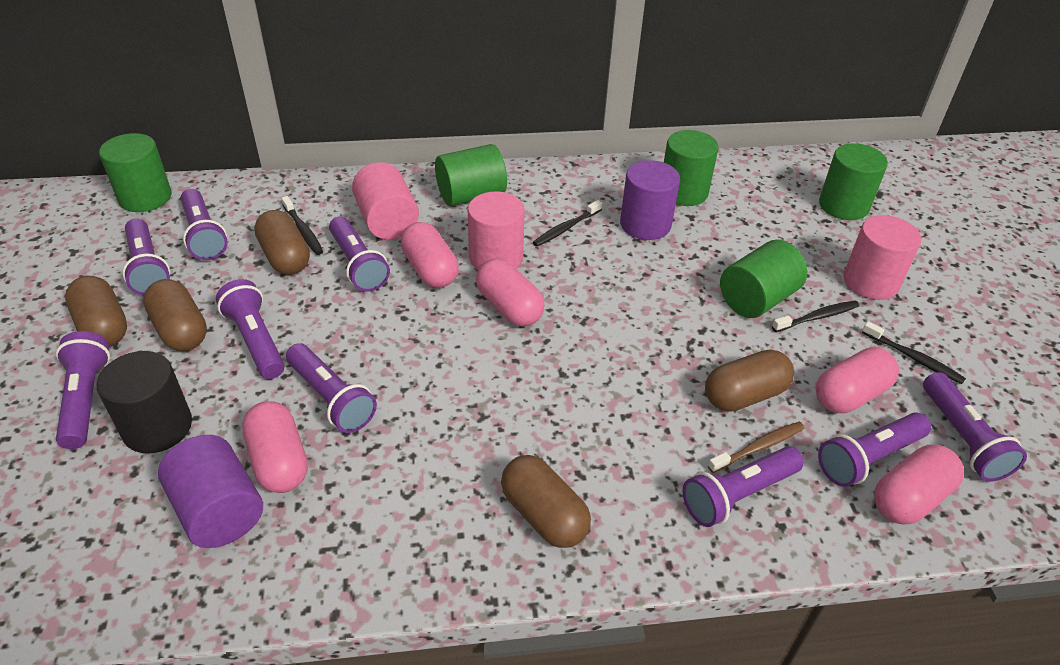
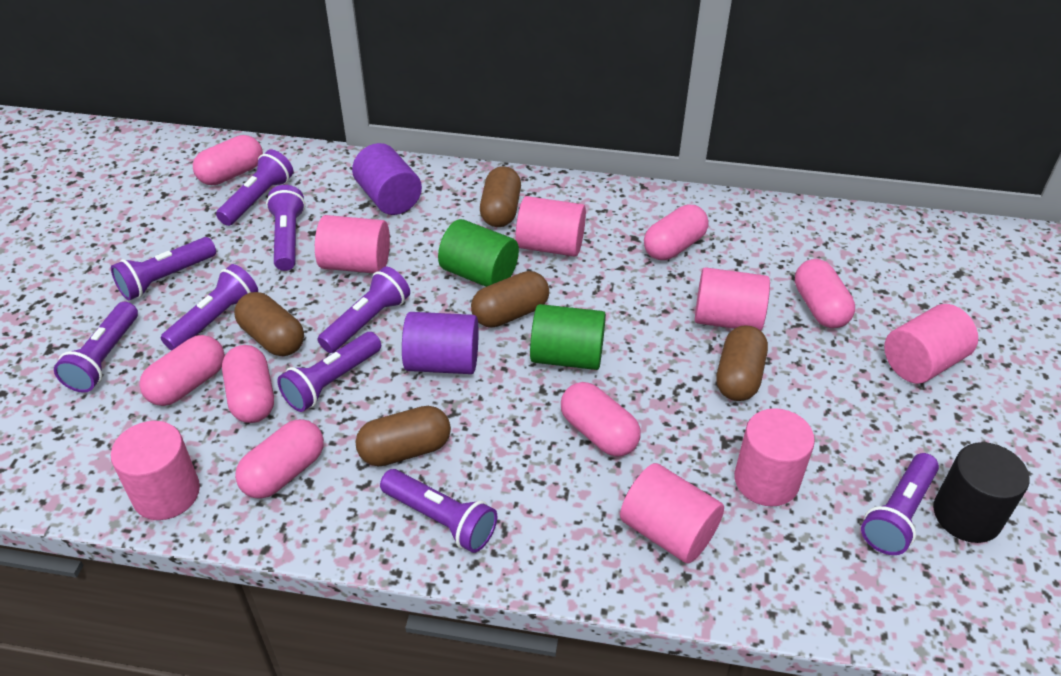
black toothbrush: [281,196,323,255] [533,200,602,247] [772,300,859,332] [862,321,966,384] = 4 -> none = 0
brown toothbrush: [708,422,805,473] = 1 -> none = 0
green cylinder: [99,133,172,212] [435,144,507,206] [664,130,719,206] [720,240,808,318] [819,143,888,220] = 5 -> [438,219,519,287] [530,304,606,370] = 2
pink capsule: [242,401,308,493] [401,222,459,288] [476,259,545,326] [816,347,899,413] [874,445,964,524] = 5 -> [139,335,225,406] [193,135,263,185] [222,345,274,423] [235,419,324,499] [561,382,641,457] [644,204,709,260] [795,259,855,328] = 7
pink cylinder: [352,162,419,240] [468,191,525,270] [844,215,921,300] = 3 -> [111,421,200,520] [315,215,390,273] [516,196,586,257] [620,463,724,563] [695,267,770,331] [734,408,815,507] [884,304,978,384] = 7

